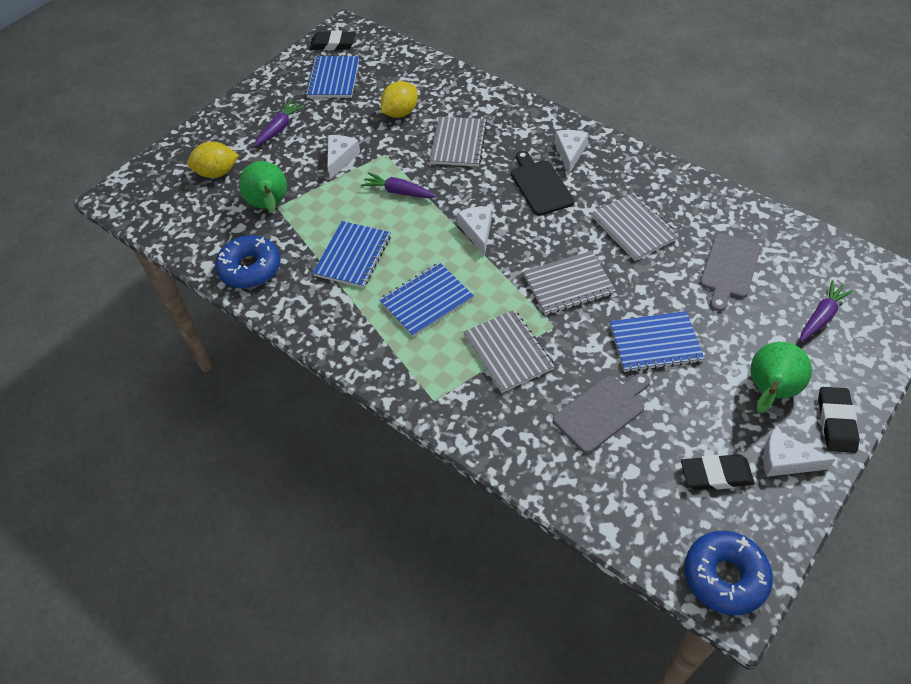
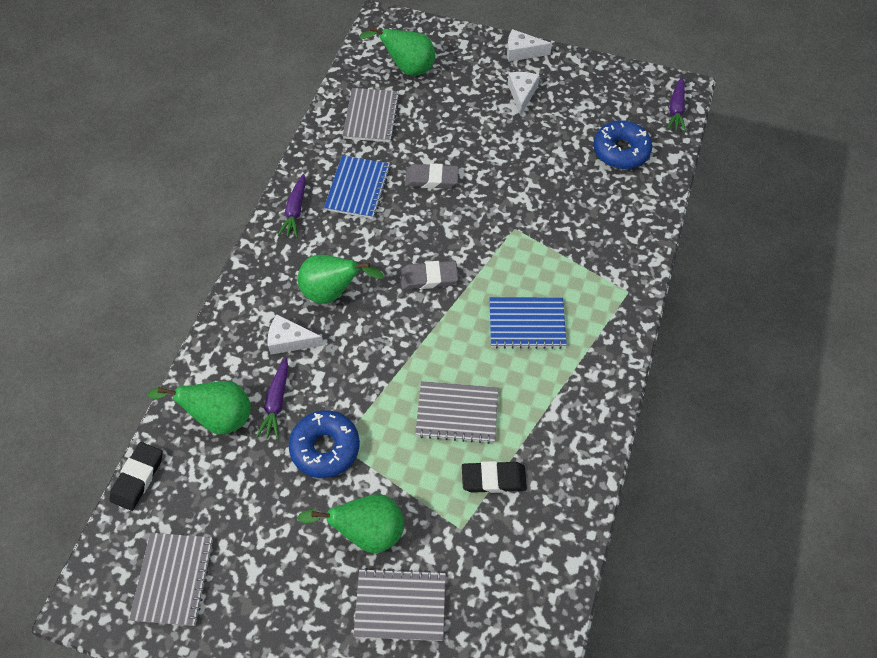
black cutting board: [511,150,574,216] = 1 -> none = 0
black eraser: [309,31,356,50] [681,454,755,490] [818,387,860,453] = 3 -> [110,442,163,511] [462,461,527,493] = 2
blue notebook: [305,56,359,98] [313,221,391,288] [379,262,474,337] [610,311,704,372] = 4 -> [324,155,391,219] [489,297,567,349] = 2
green pear: [239,161,287,212] [750,342,812,413] = 2 -> [148,381,251,435] [297,494,404,554] [298,255,384,304] [359,26,436,75] = 4
grey cutting board: [553,373,650,454] [700,234,761,312] = 2 -> none = 0
grey eraser: none = 0 -> [400,261,458,290] [405,163,459,188] = 2
white cheese: [327,135,360,179] [457,206,492,256] [555,130,588,175] [763,429,836,477] = 4 -> [268,314,324,355] [507,29,552,62] [508,72,540,116] = 3
yellow lemon: [187,142,239,178] [381,81,418,118] = 2 -> none = 0

